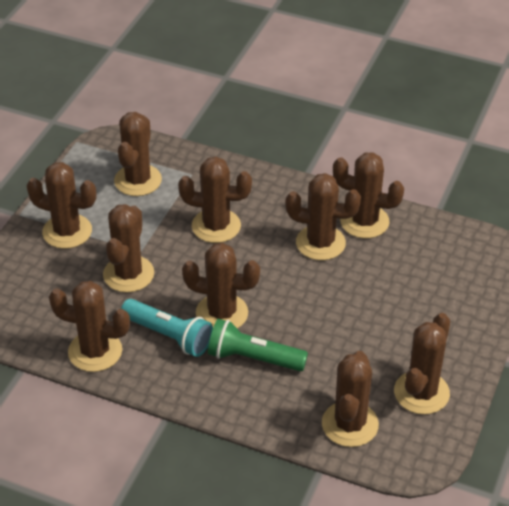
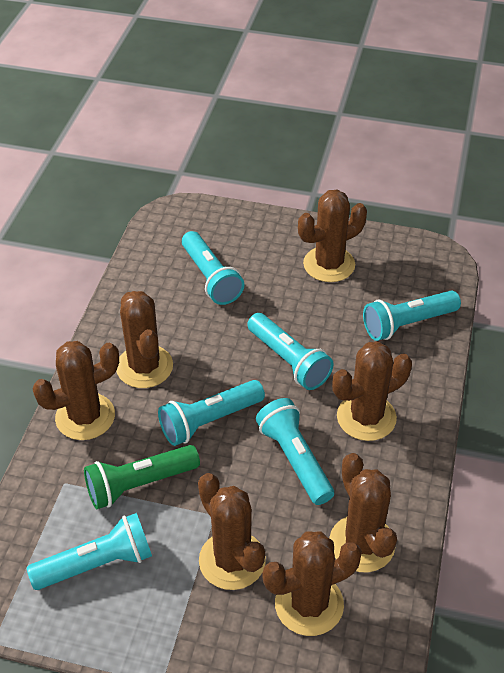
brown cactus: [27,162,96,249] [49,281,130,372] [103,204,154,293] [114,112,162,196] [178,157,252,243] [182,243,260,328] [285,173,361,260] [322,351,379,447] [333,152,404,238] [394,313,450,414] = 10 -> [32,341,119,440] [116,291,173,388] [198,473,266,590] [263,532,362,636] [298,190,367,282] [329,453,397,572] [332,341,412,441] = 7
turquoise flashlight: [121,299,213,357] = 1 -> [27,513,152,590] [158,380,265,446] [182,231,244,305] [247,313,334,390] [256,398,334,505] [363,291,461,341] = 6

